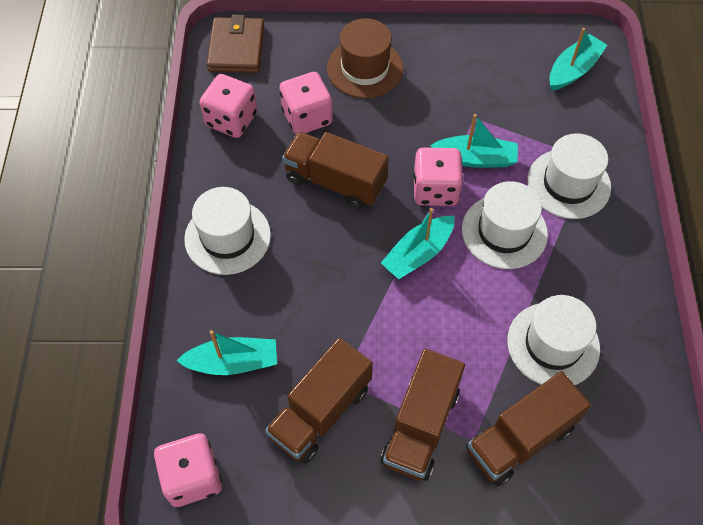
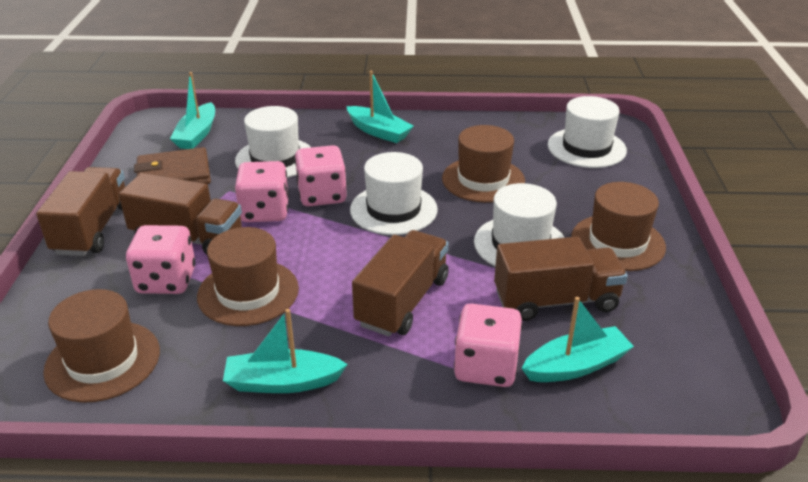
brown hat: [327,18,403,98] = 1 -> [43,289,160,403] [197,227,299,326] [442,125,525,203] [571,182,666,271] = 4

